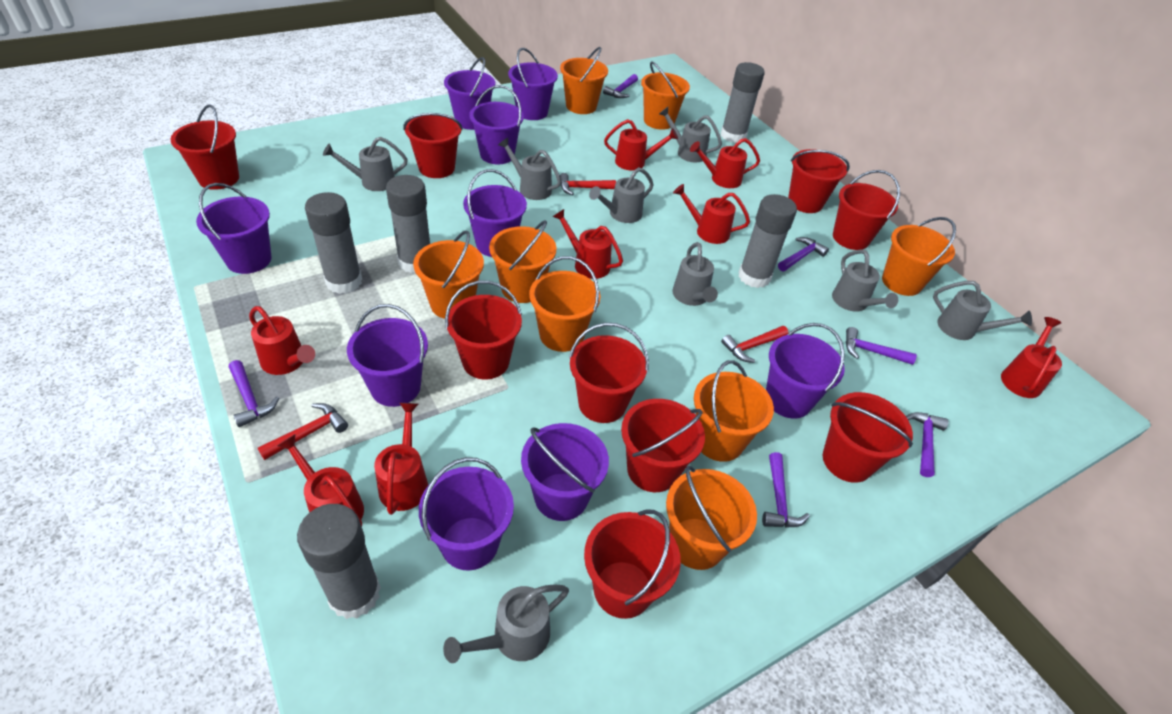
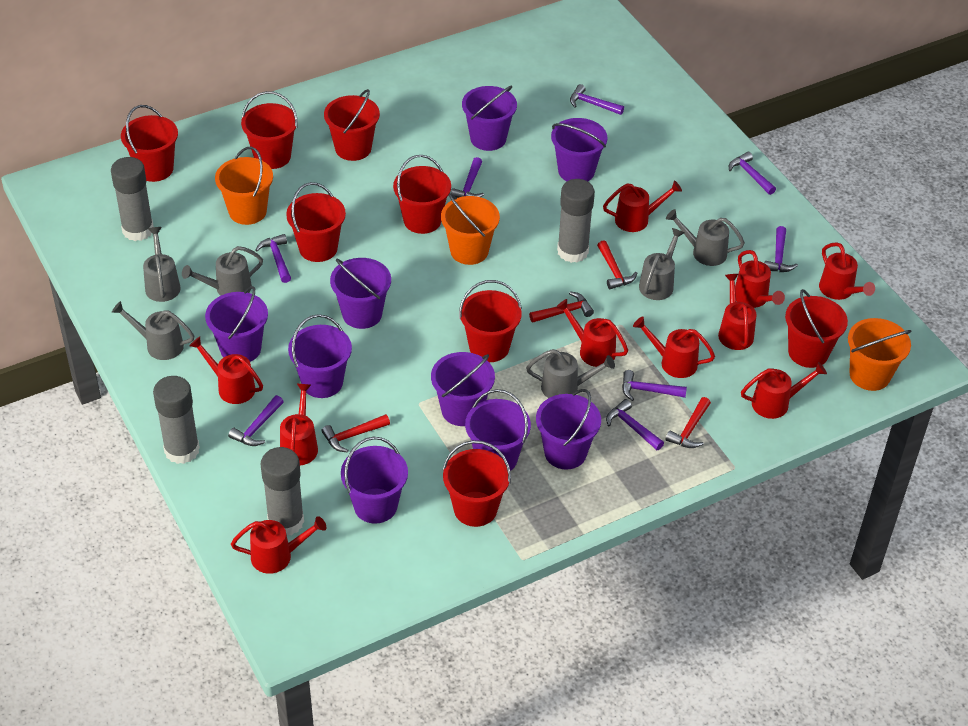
grey glue stick: [297,504,381,619] [305,192,362,294] [386,175,430,273] [721,62,765,143] [738,194,797,288] = 5 -> [111,157,154,241] [153,376,200,464] [261,447,304,535] [557,179,595,263] = 4
grey watering can: [323,137,408,191] [443,584,569,663] [498,138,561,200] [589,167,654,223] [659,107,722,163] [672,242,718,306] [832,249,898,312] [933,281,1032,340] = 8 -> [112,301,194,360] [143,227,181,302] [182,246,263,296] [526,349,615,398] [639,228,684,300] [666,209,745,266] = 6
orange bucket: [413,230,484,319] [489,220,556,303] [529,256,601,352] [560,47,608,114] [641,61,690,130] [666,466,757,570] [694,360,774,462] [882,217,956,296] = 8 -> [215,147,273,225] [441,193,500,265] [848,318,912,391] = 3
purple hammer: [229,360,279,427] [603,74,638,98] [762,452,810,527] [778,237,829,271] [846,327,917,365] [906,412,948,477] = 6 -> [228,395,284,446] [255,234,291,283] [451,157,484,198] [570,84,624,115] [606,399,664,450] [622,370,687,401] [729,152,776,195] [765,226,798,272] = 8
red bucket: [170,104,239,190] [403,113,463,178] [445,280,522,379] [569,323,649,423] [584,510,681,619] [621,399,705,492] [788,149,850,213] [823,392,913,483] [833,170,900,250] = 9 -> [121,105,178,182] [241,91,298,169] [286,182,346,262] [324,89,380,161] [393,155,451,234] [443,440,511,527] [459,280,522,362] [785,289,848,368] = 8
red hammer: [258,403,348,460] [560,173,616,195] [721,326,788,363] = 3 -> [322,414,390,453] [529,292,594,323] [597,240,637,289] [665,397,711,448] = 4
red watering can: [249,306,315,375] [277,434,364,526] [374,403,428,515] [553,209,623,279] [604,119,678,171] [673,184,750,244] [690,138,760,188] [1001,317,1062,398] = 8 -> [189,337,263,404] [231,516,326,574] [280,384,318,466] [556,299,628,367] [603,181,682,232] [633,316,715,378] [718,274,757,350] [735,250,785,308] [741,362,827,419] [819,242,875,300] = 10

